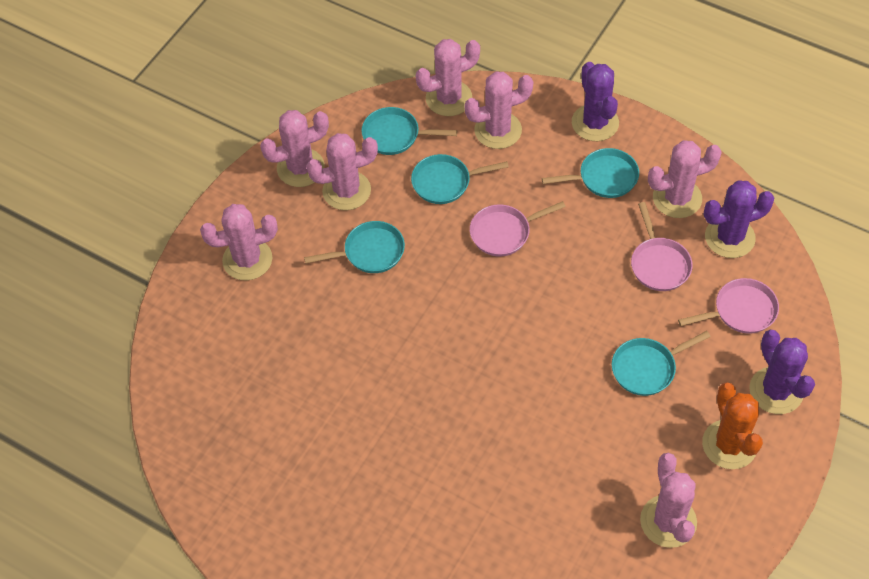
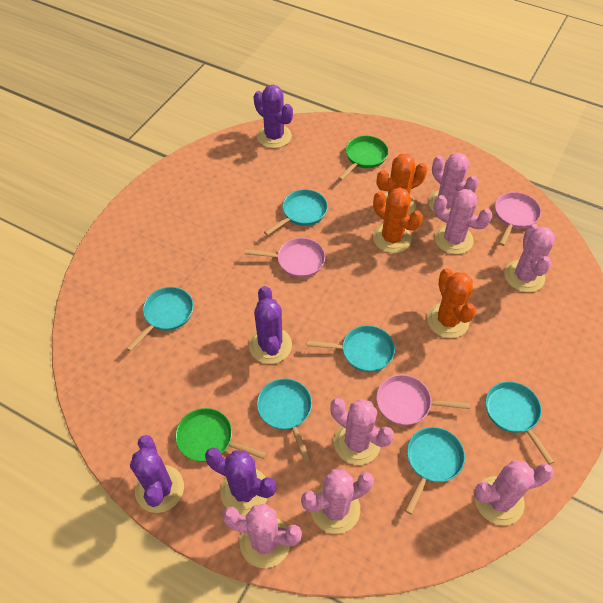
green pan: none = 0 -> [175,408,267,462] [338,136,388,181] = 2
orange cactus: [702,382,763,469] = 1 -> [373,187,423,253] [377,154,427,216] [427,268,476,338] = 3
purple cactus: [572,62,619,141] [704,180,774,258] [749,330,815,414] = 3 -> [130,435,184,513] [205,448,276,515] [249,286,292,364] [254,85,293,148] = 4
turquoise pan: [304,221,405,273] [362,107,457,155] [411,154,509,204] [542,148,639,198] [612,331,711,396] = 5 -> [126,287,193,351] [257,378,312,462] [264,189,328,236] [307,325,395,372] [405,427,465,514] [485,381,554,465] = 6

